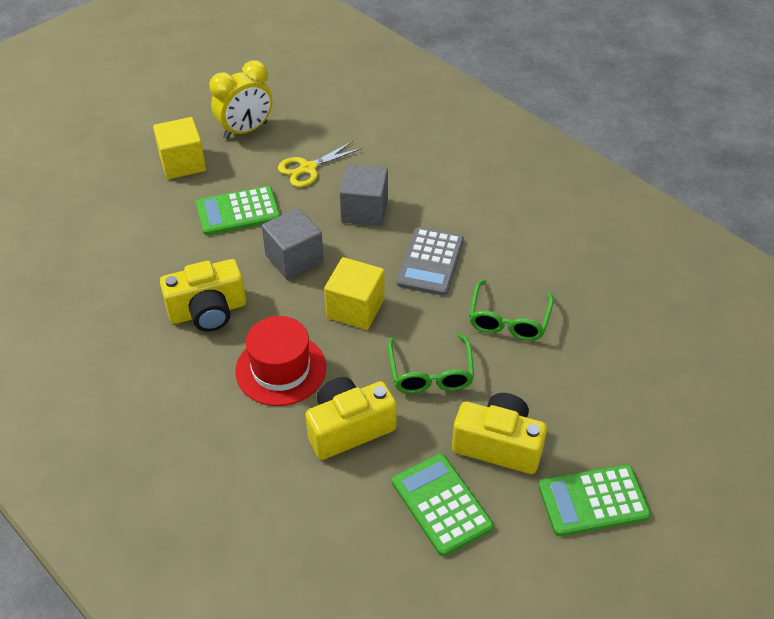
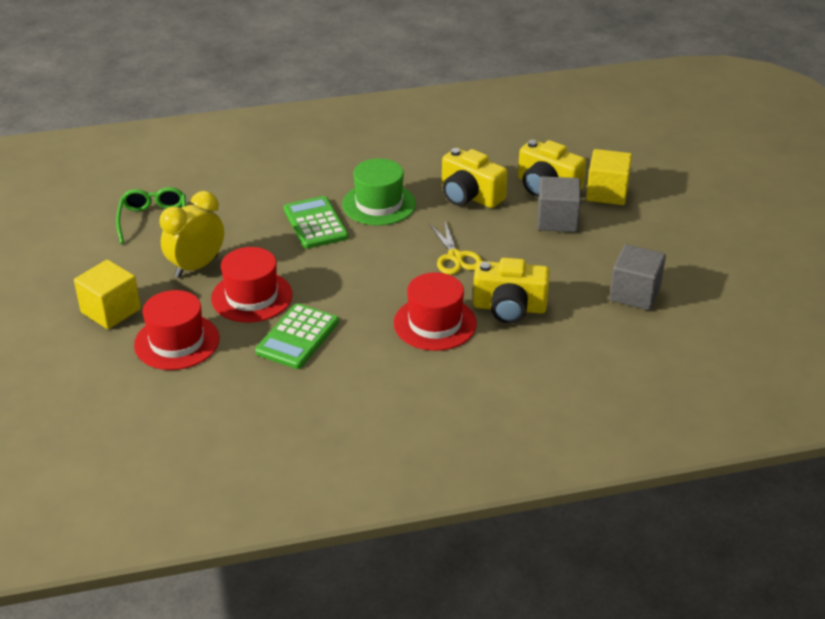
green calculator: [196,186,280,236] [392,454,494,556] [538,464,651,537] = 3 -> [255,304,339,369] [283,196,349,249] = 2
green glasses: [388,333,474,394] [469,279,554,341] = 2 -> [116,187,186,244] = 1
green hat: none = 0 -> [342,158,416,226] = 1
grey calculator: [397,227,464,296] = 1 -> none = 0
red hat: [235,316,326,406] = 1 -> [134,290,219,370] [211,247,293,323] [394,272,477,351] = 3

